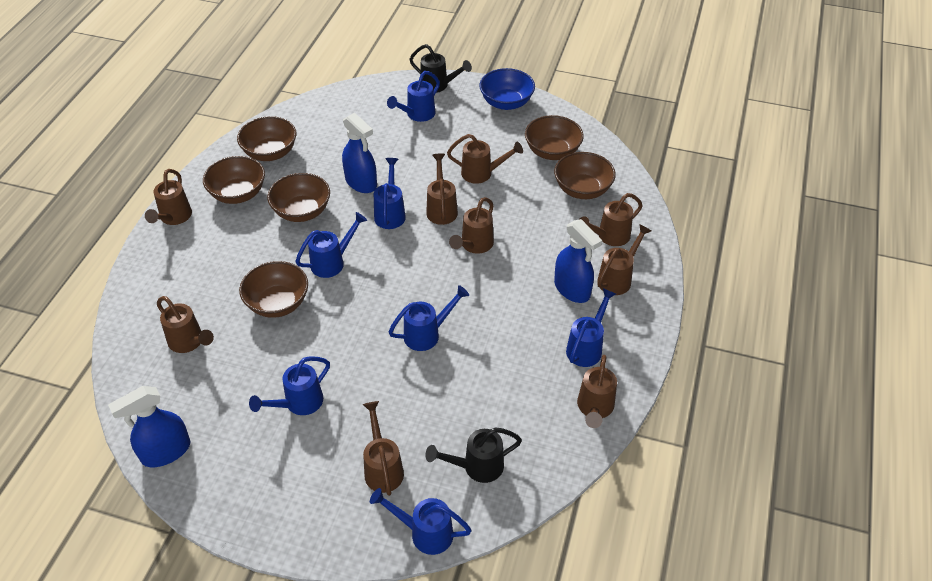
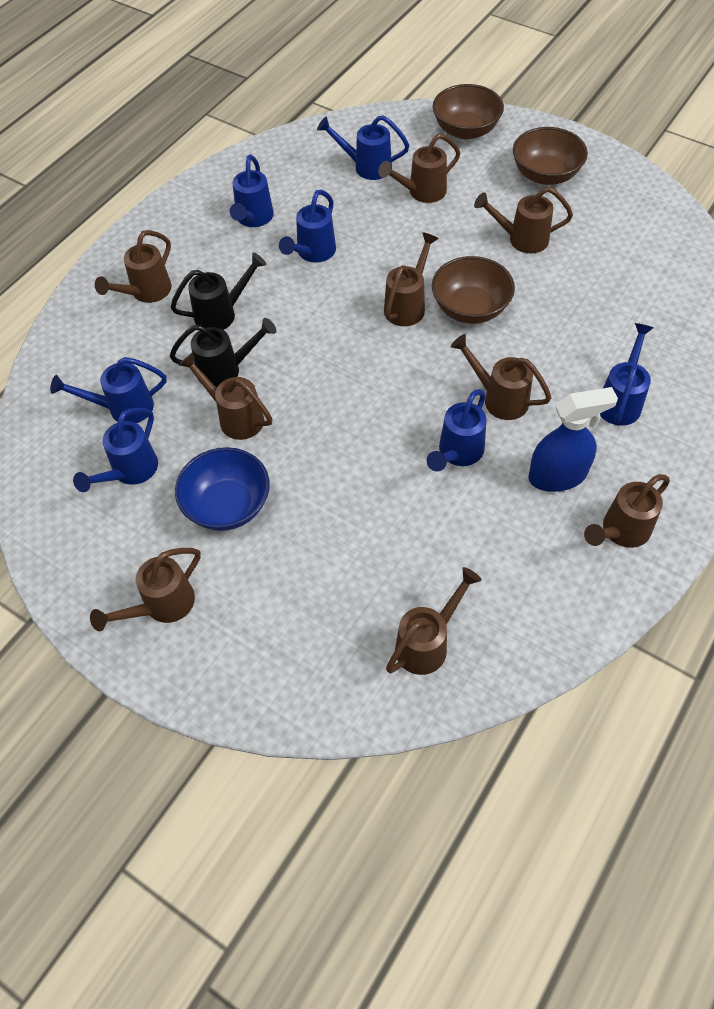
blue spray bottle: [108,386,190,467] [342,113,377,193] [554,219,602,303] = 3 -> [528,387,618,492] = 1
brown bowl: [203,156,265,204] [237,116,296,161] [239,261,308,318] [267,173,330,222] [525,115,584,160] [554,152,616,199] = 6 -> [432,256,515,324] [433,84,504,139] [513,127,588,185] = 3

